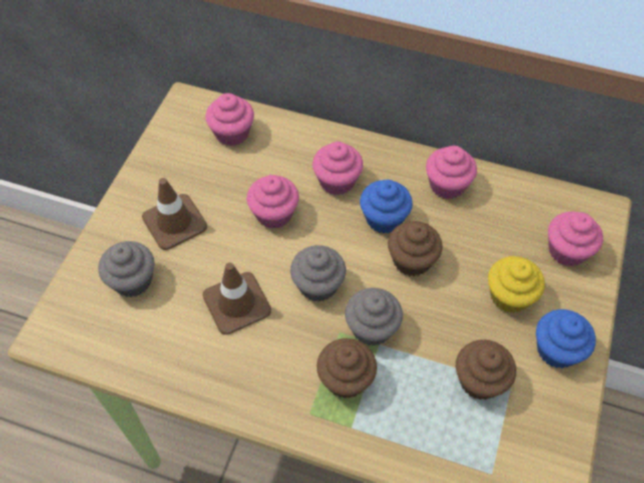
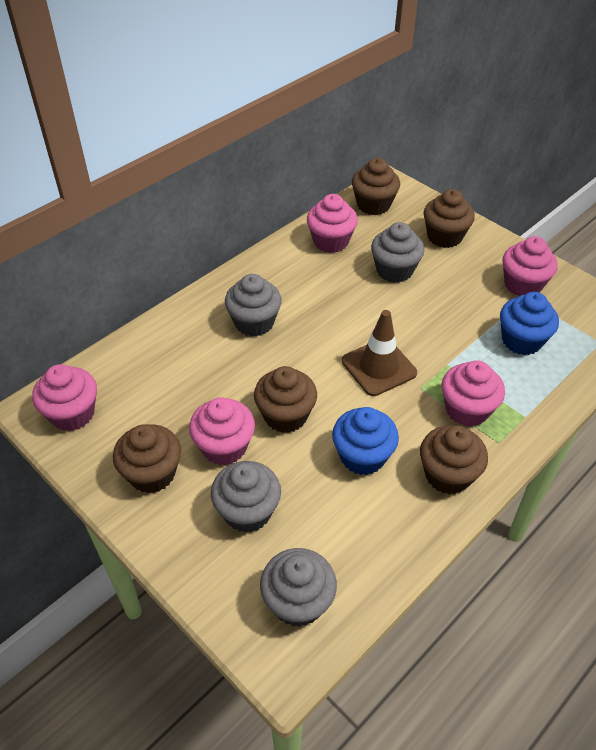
brown cupcake: [317,338,377,399] [388,221,443,276] [456,340,516,400] = 3 -> [113,424,181,493] [254,366,317,433] [352,158,400,215] [420,425,488,494] [424,189,475,248] = 5
brown traffic cone: [142,178,207,250] [203,263,271,335] = 2 -> [342,310,417,396] = 1
grey cupcake: [98,241,154,297] [290,245,346,302] [345,288,403,346] = 3 -> [211,461,281,533] [225,274,282,337] [260,548,337,627] [371,222,424,283] = 4
yellow cupcake: [488,256,545,313] = 1 -> none = 0

